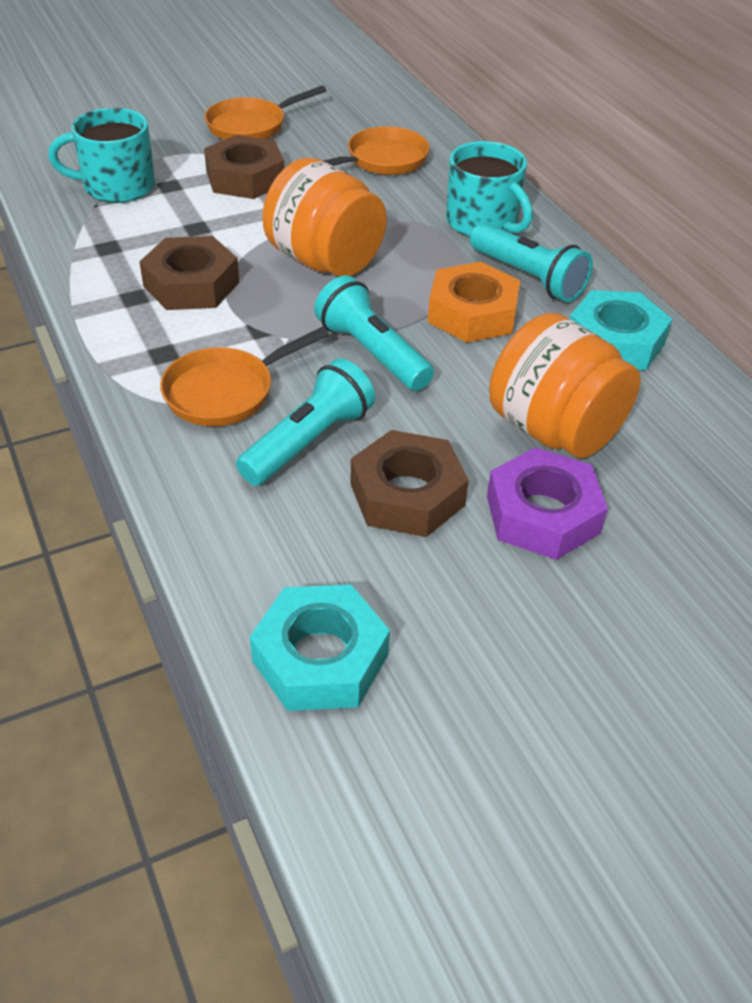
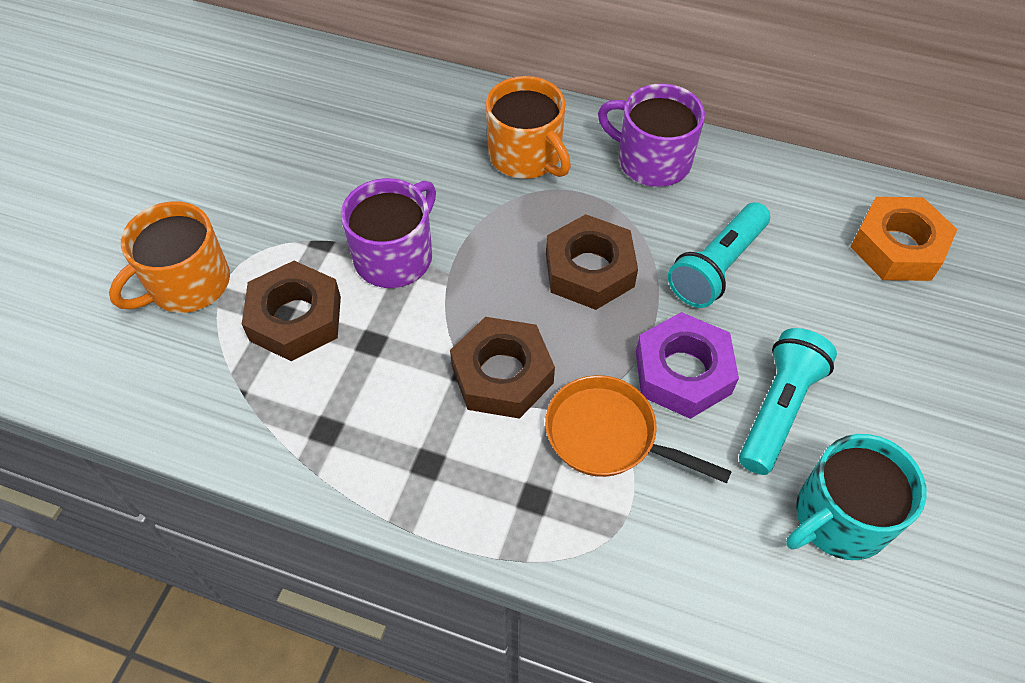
orange jar: [262,158,387,277] [489,313,641,458] = 2 -> none = 0
orange mug: none = 0 -> [109,202,230,313] [486,76,571,179] = 2
orange pan: [160,327,329,426] [205,86,327,140] [323,126,430,175] = 3 -> [545,375,732,483] = 1
purple mug: none = 0 -> [341,178,436,288] [598,84,705,187] = 2
turquoise flashlight: [236,358,375,486] [314,275,434,391] [470,223,593,302] = 3 -> [668,202,770,308] [739,328,837,475] = 2
turquoise mug: [48,108,155,203] [446,141,533,237] = 2 -> [786,434,927,560] = 1
turquoise nut: [250,585,390,711] [570,290,672,370] = 2 -> none = 0

